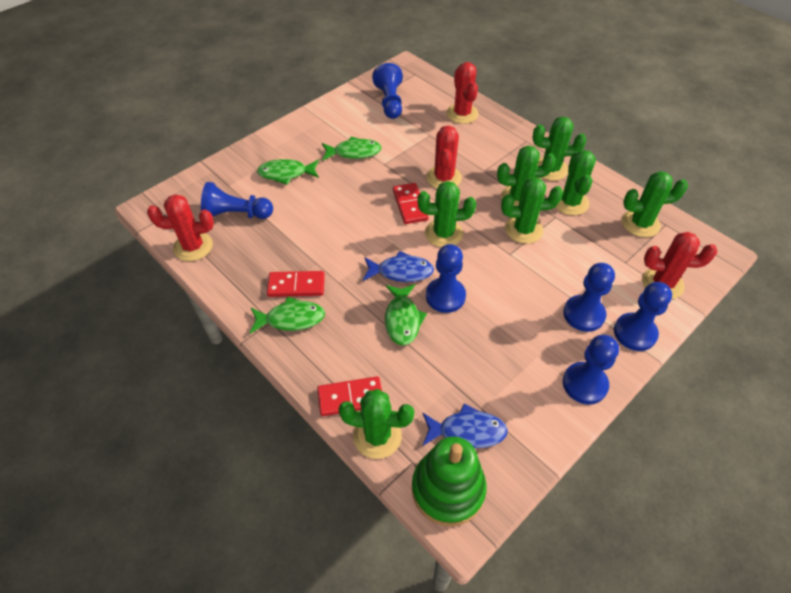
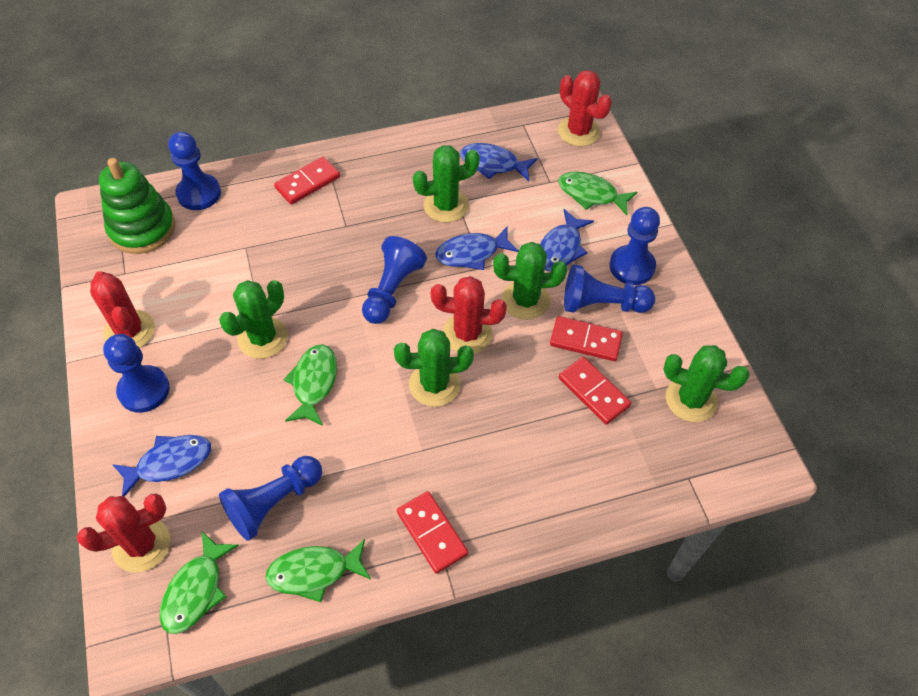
blue fish: [363,251,434,282] [423,404,508,448] = 2 -> [112,435,211,497] [435,227,519,270] [460,143,538,181] [540,209,594,272] = 4
green cactus: [338,389,414,459] [418,181,476,247] [497,146,556,206] [501,177,563,244] [533,117,586,181] [555,150,596,215] [622,171,688,237] = 7 -> [219,280,288,359] [394,329,474,407] [413,145,480,223] [493,242,567,320] [663,345,750,422] = 5
red domino: [267,271,325,297] [317,376,382,416] [393,183,429,224] = 3 -> [274,157,340,205] [397,491,468,574] [550,316,623,361] [559,357,631,425] = 4

